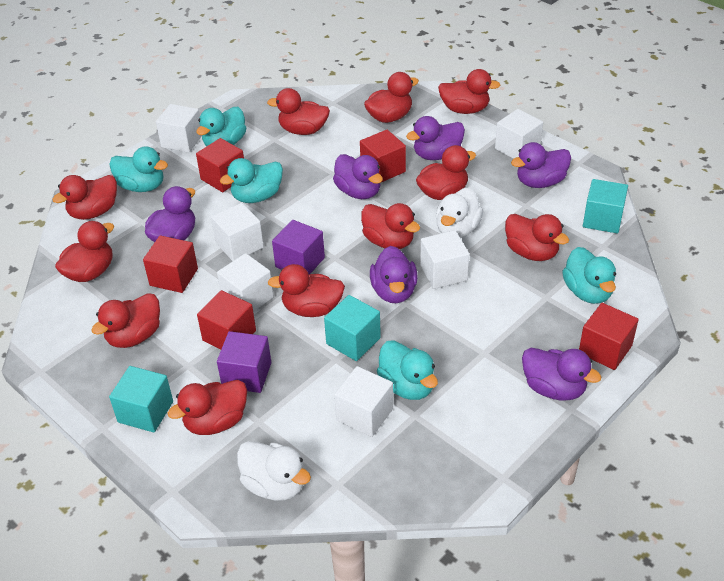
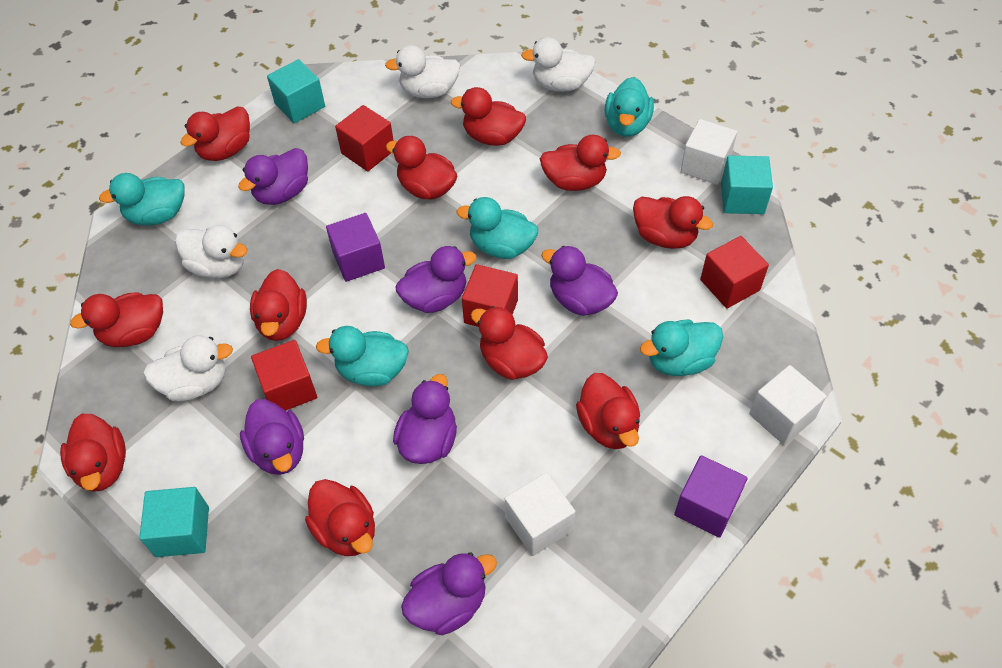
red cube: [143,235,198,293] [196,138,244,192] [197,290,256,349] [360,130,406,182] [579,303,639,370] = 5 -> [251,340,317,411] [335,105,394,171] [462,264,518,327] [700,236,769,308] = 4
white cube: [156,104,202,153] [211,203,264,261] [217,253,274,311] [334,366,393,437] [420,230,469,289] [495,109,543,159] = 6 -> [505,472,576,556] [680,119,737,185] [749,365,827,445] = 3
white duck: [237,441,311,501] [436,188,483,238] = 2 -> [143,335,233,401] [175,225,248,278] [385,45,460,98] [521,37,596,92] = 4

